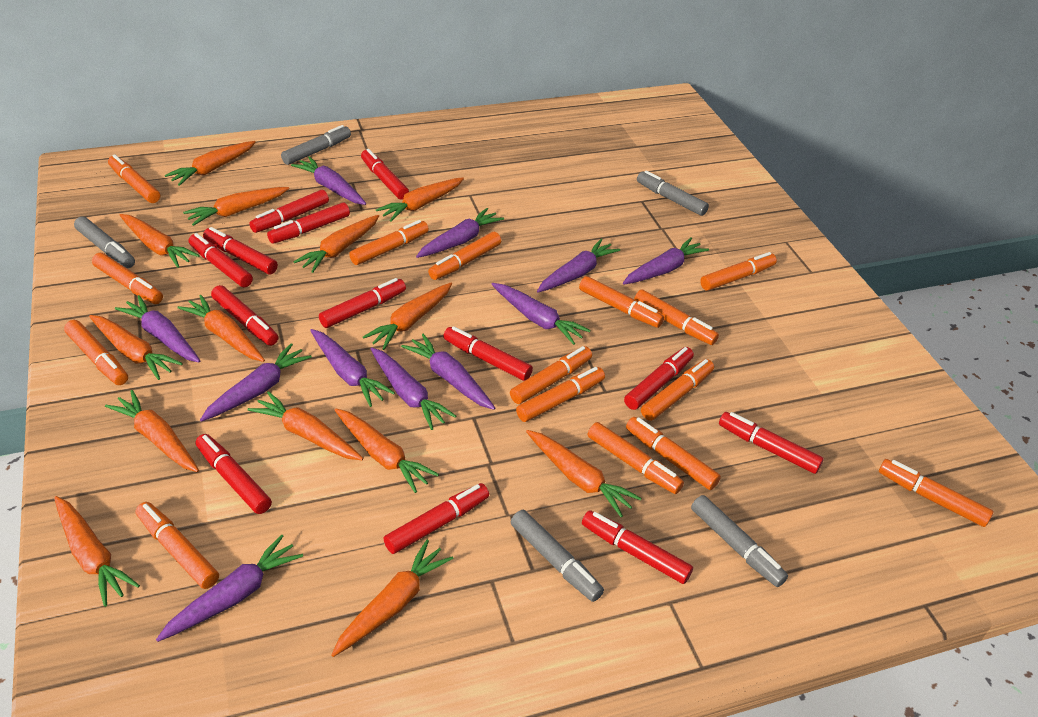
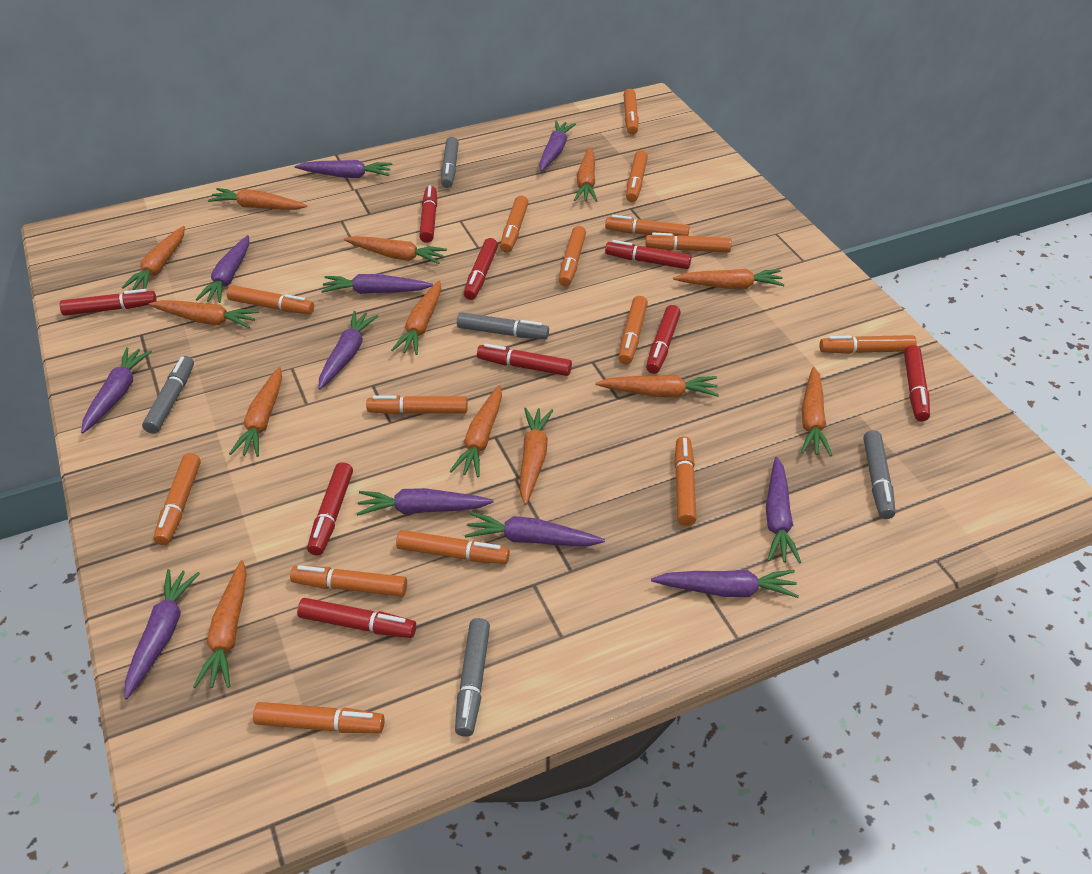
orange carrot: [54,496,140,607] [89,315,183,380] [105,390,199,472] [120,214,200,268] [165,141,256,186] [177,295,265,362] [183,187,289,226] [248,391,363,460] [293,215,379,273] [331,540,454,657] [335,409,439,493] [363,283,452,350] [376,177,464,222] [526,430,641,517] = 14 -> [122,226,185,290] [149,300,259,328] [193,560,247,688] [208,188,307,210] [229,367,282,457] [344,236,447,264] [391,281,441,355] [449,385,502,478] [520,407,553,505] [574,147,597,202] [595,375,719,398] [673,269,785,289] [801,367,832,457] = 13
red marker: [188,233,253,287] [195,434,272,514] [203,227,278,274] [211,285,278,346] [249,190,329,233] [267,202,350,244] [319,278,406,328] [361,149,409,200] [384,483,489,554] [443,326,533,381] [582,510,693,584] [624,347,694,410] [719,412,824,474] = 13 -> [60,289,157,316] [297,598,416,638] [307,462,353,555] [419,185,437,243] [464,238,498,300] [477,343,572,376] [605,240,691,269] [646,305,681,374] [904,345,930,421] = 9

